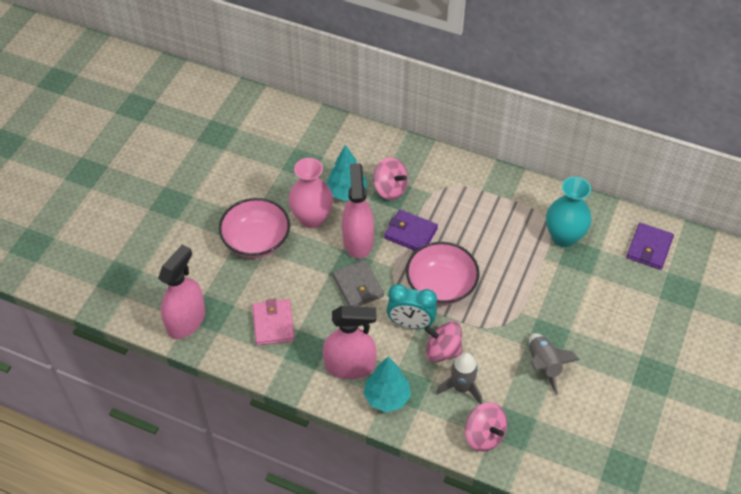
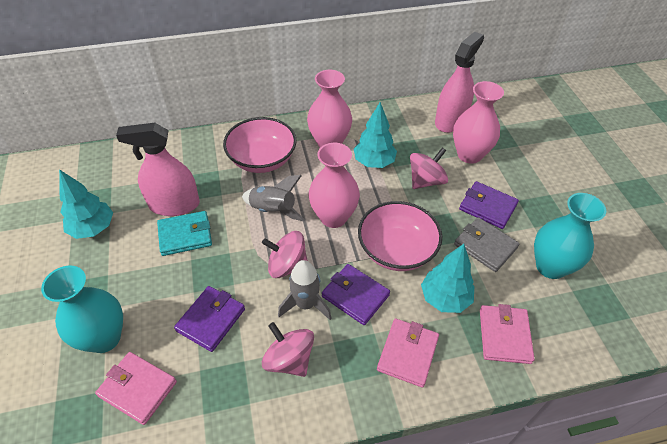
pink spray bottle: [158,245,205,339] [323,306,377,379] [342,163,374,259] = 3 -> [116,123,200,216] [435,31,484,133] = 2
pink vase: [288,158,333,228] = 1 -> [307,70,352,148] [309,143,360,228] [453,81,504,164] = 3
pink wallet: [252,298,295,345] = 1 -> [95,352,177,425] [377,318,439,388] [480,304,535,364] = 3
purple wallet: [384,210,438,251] [626,223,674,270] = 2 -> [174,286,245,352] [322,264,390,325] [459,181,519,229] = 3
turquoise clock: [387,284,437,329] = 1 -> none = 0
turquoise tree: [326,145,367,201] [363,357,411,412] = 2 -> [59,169,113,239] [354,102,397,168] [421,244,474,313] = 3
turquoise vase: [546,177,592,247] = 1 -> [41,266,123,353] [534,193,606,279] = 2
turquoise wallet: none = 0 -> [157,211,212,256] = 1

